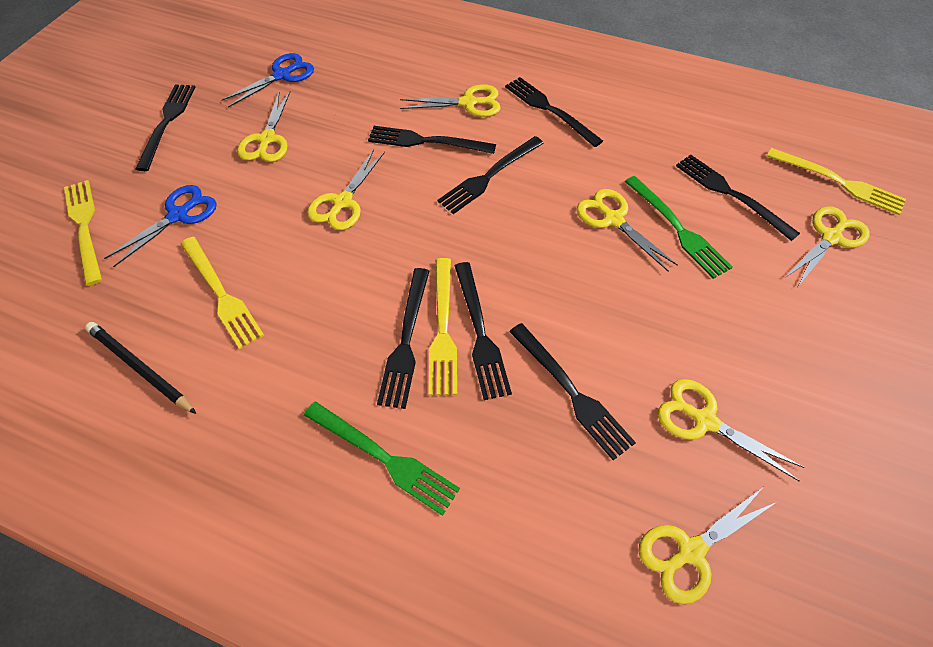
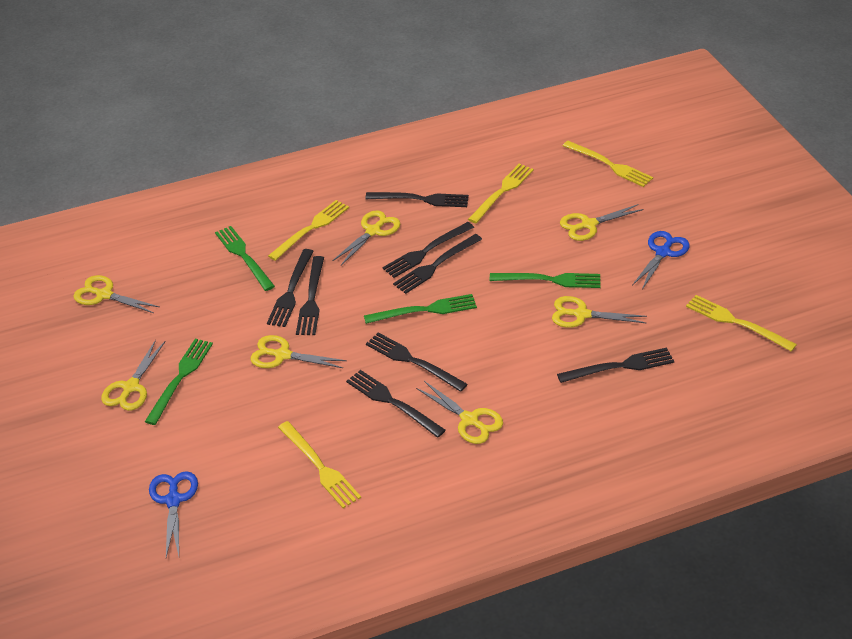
black pencil: [85,322,196,414] = 1 -> none = 0
green fork: [304,401,460,516] [625,176,733,279] = 2 -> [145,339,213,425] [215,226,275,291] [364,294,477,324] [490,273,601,288] = 4
yellow fork: [64,180,102,286] [181,237,264,349] [429,258,457,395] [767,148,906,215] = 4 -> [268,200,349,261] [278,421,361,508] [468,164,534,223] [563,141,653,187] [686,295,797,352] = 5

